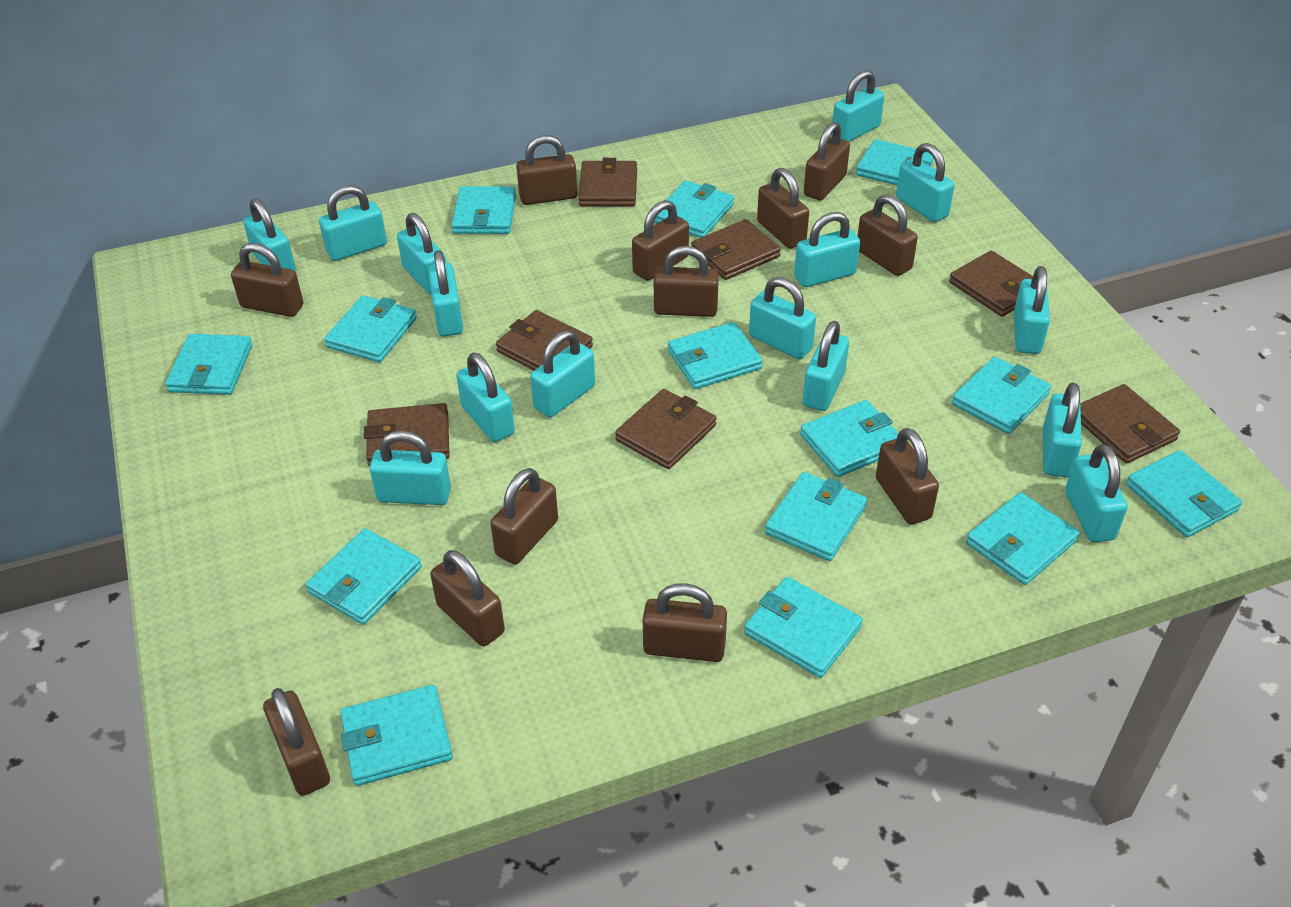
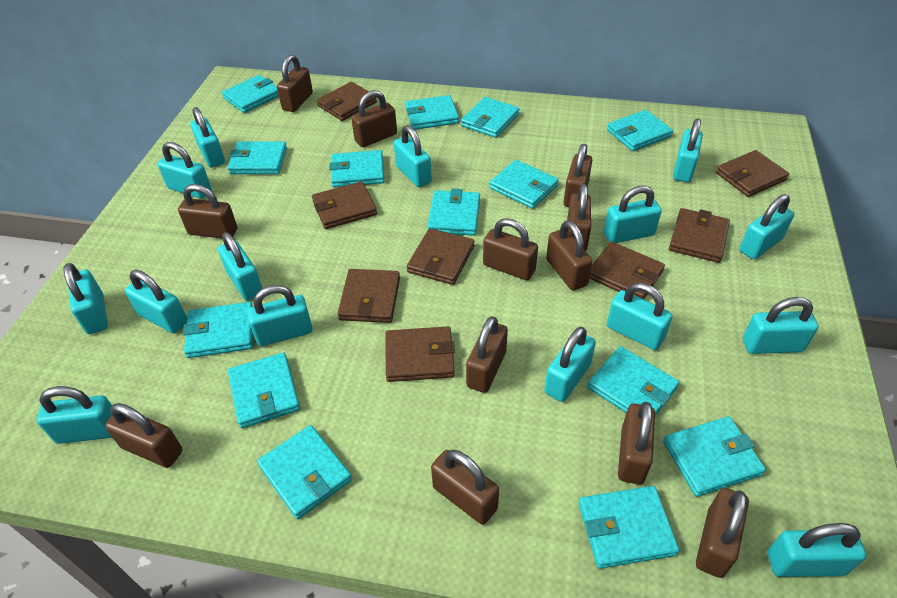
brown wallet: [364,403,450,466] [496,310,593,370] [578,158,637,207] [615,389,717,469] [691,219,781,280] [949,251,1033,317] [1080,384,1180,464] = 7 -> [312,181,377,229] [317,82,377,121] [337,269,400,323] [385,326,455,382] [407,228,474,285] [589,241,665,299] [669,208,730,263] [716,150,789,197] = 8

